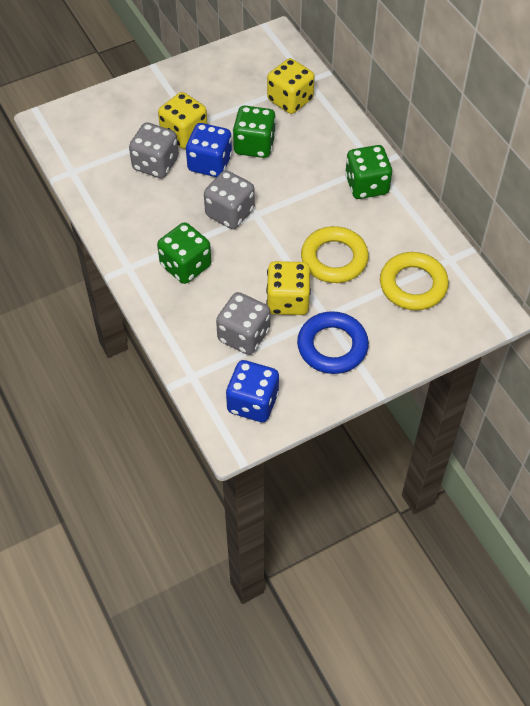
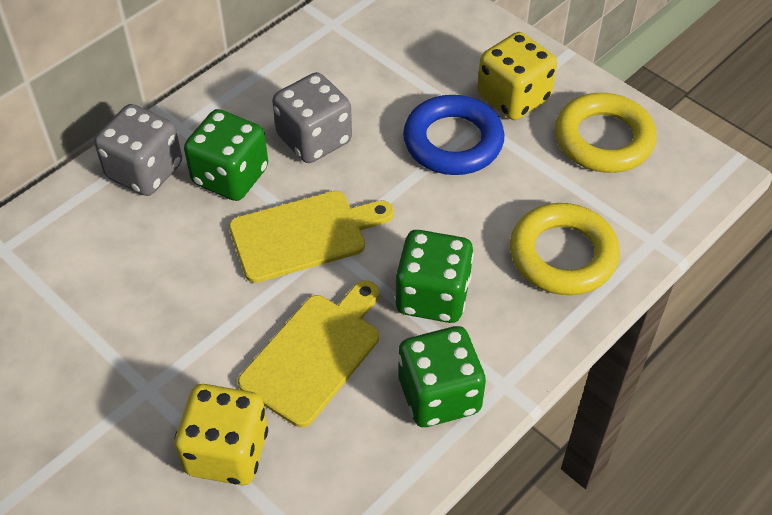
blue dice: [186,123,232,177] [226,360,279,422] = 2 -> none = 0
grey dice: [129,122,179,178] [204,170,255,229] [216,292,270,355] = 3 -> [94,104,182,196] [272,72,352,163] = 2
yellow cutting board: none = 0 -> [229,191,394,283] [238,281,379,428] = 2
yellow dice: [158,92,207,149] [266,261,311,315] [267,58,315,114] = 3 -> [175,384,268,485] [477,32,557,120] = 2

